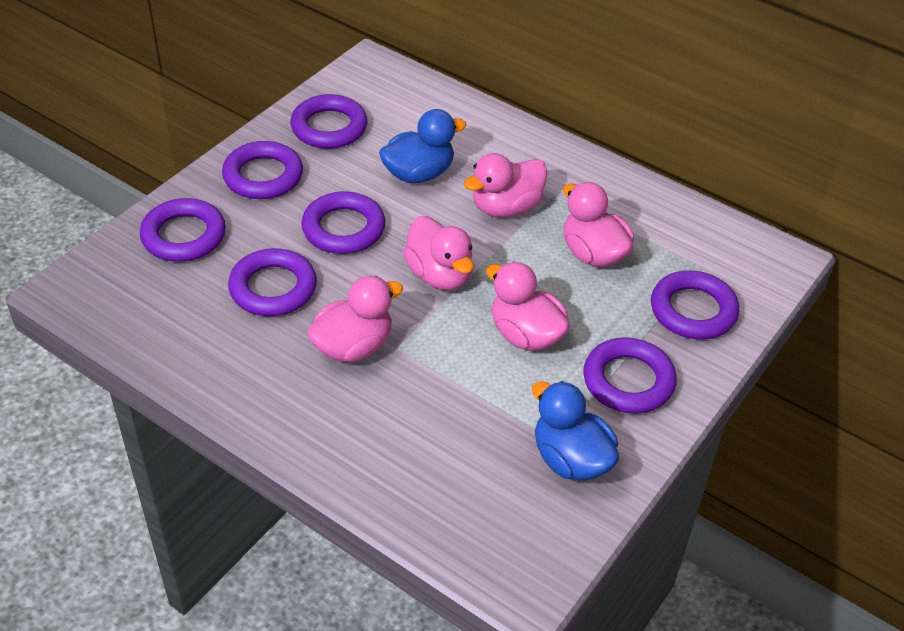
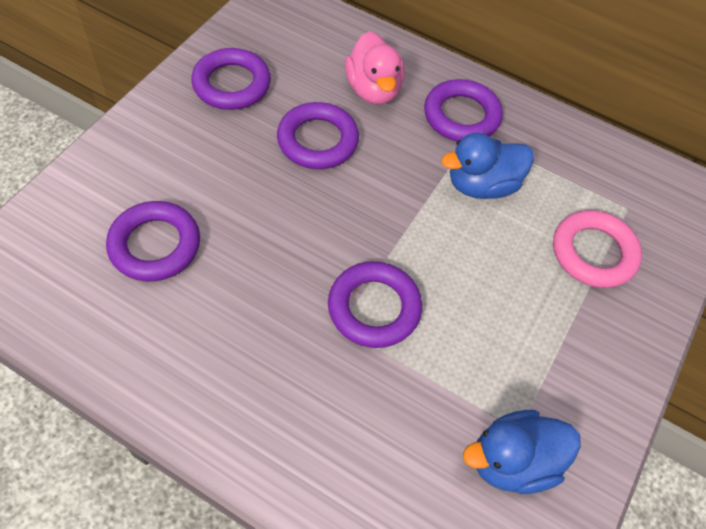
pink duck: [307,276,403,362] [403,216,474,290] [464,153,548,217] [486,262,570,351] [563,182,634,267] = 5 -> [345,31,405,104] = 1
pink ring: none = 0 -> [553,210,642,288] = 1
purple ring: [140,198,226,262] [222,141,303,199] [228,248,317,316] [290,94,367,149] [301,191,385,254] [583,337,677,414] [651,271,739,339] = 7 -> [106,201,200,281] [191,48,271,110] [277,102,359,169] [328,261,422,348] [424,79,503,141] = 5

